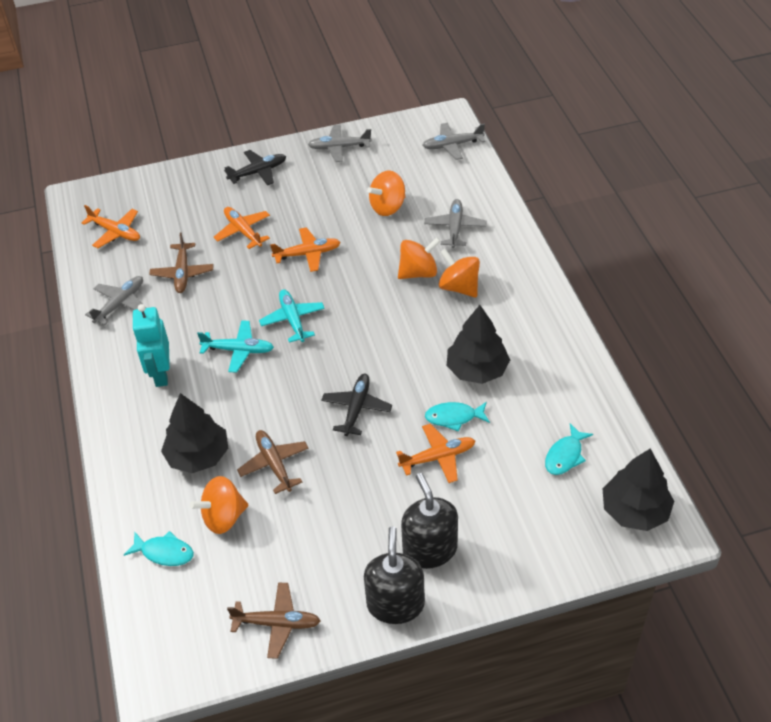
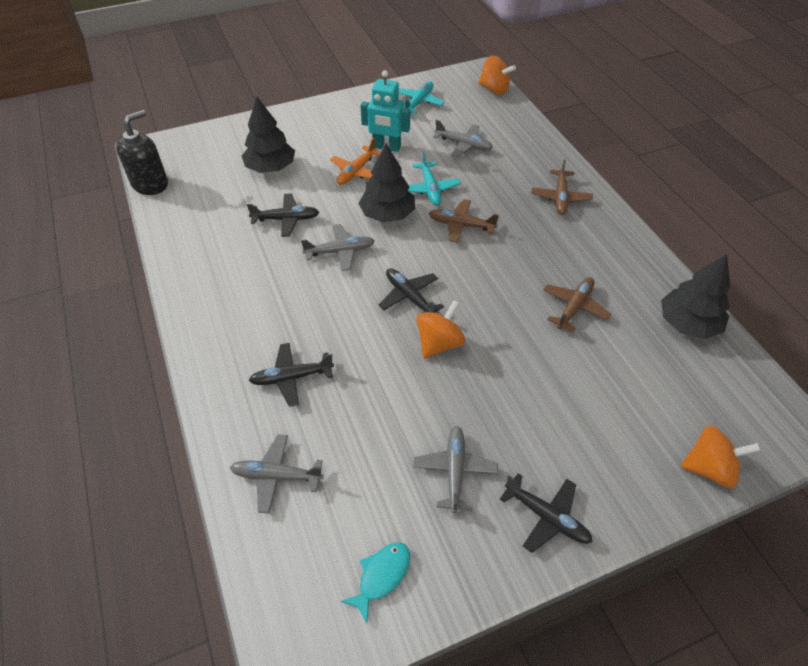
black plane: [224,150,286,185] [321,374,392,436] = 2 -> [247,194,319,237] [249,343,334,407] [379,268,444,313] [500,473,593,553] = 4
black soap dispenser: [364,526,425,624] [401,473,458,569] = 2 -> [116,110,168,195] = 1
orange plane: [82,205,140,248] [214,207,270,249] [270,227,341,272] [396,424,475,483] = 4 -> [330,138,381,185] = 1
orange spinning top: [190,476,248,534] [367,171,406,216] [398,237,441,279] [439,249,480,297] = 4 -> [416,300,465,359] [478,55,516,95] [681,425,761,488] = 3
turquoise fish: [124,531,194,566] [425,402,490,432] [545,423,593,475] = 3 -> [341,542,410,623] = 1

